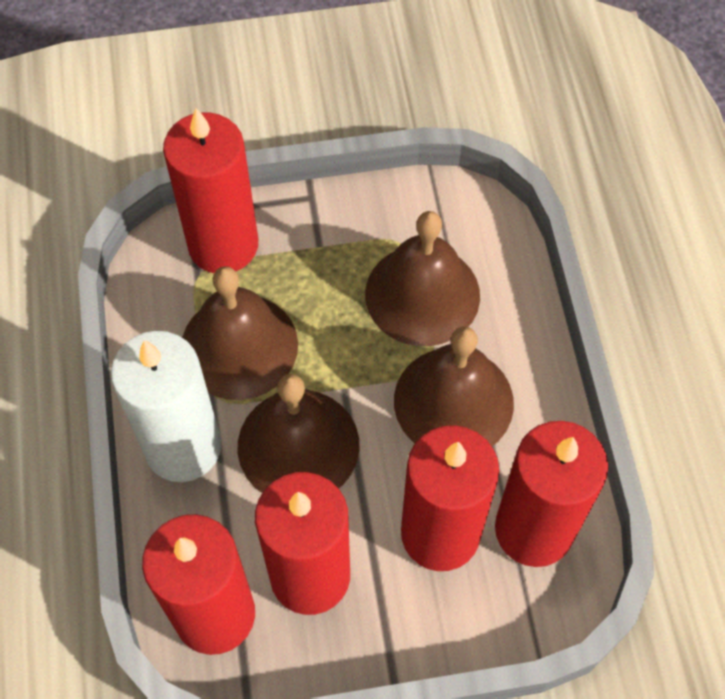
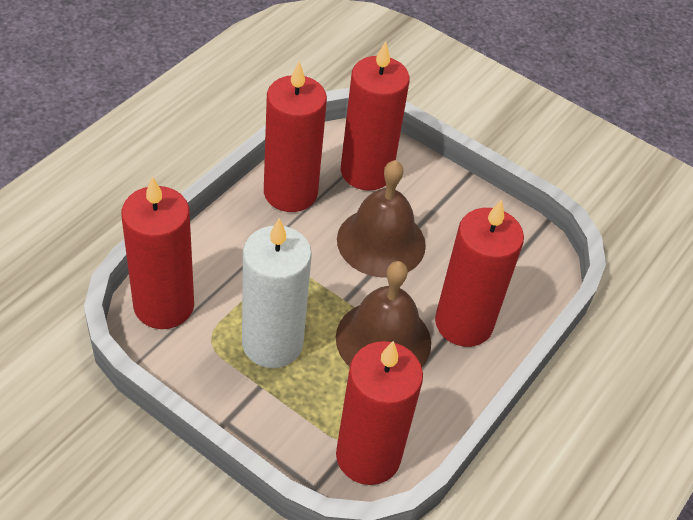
brown bell: [182,266,298,400] [238,374,359,493] [365,211,480,346] [394,326,514,446] = 4 -> [336,261,431,367] [337,160,426,277] = 2

